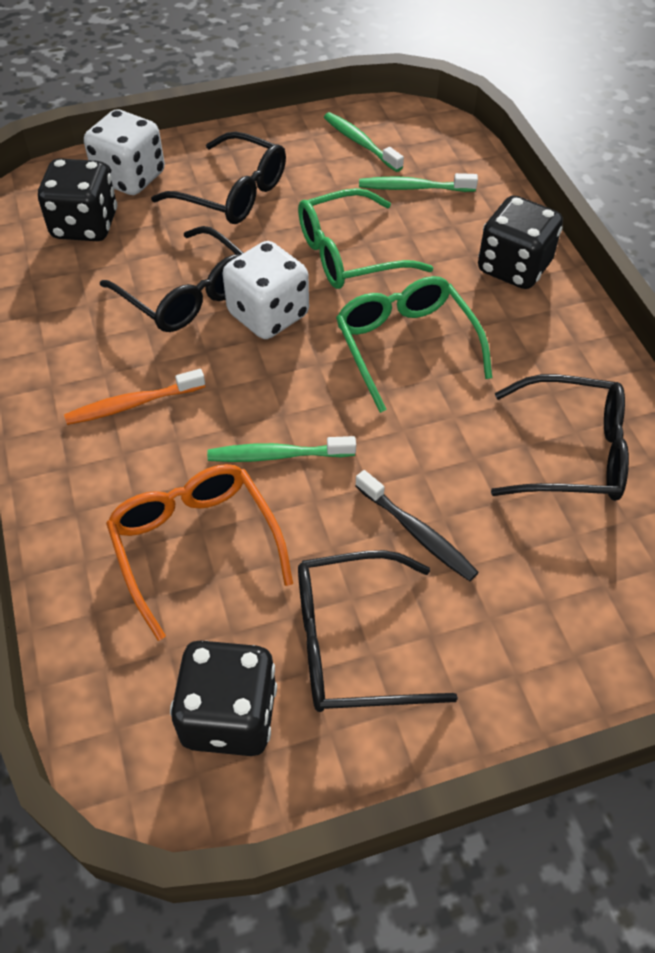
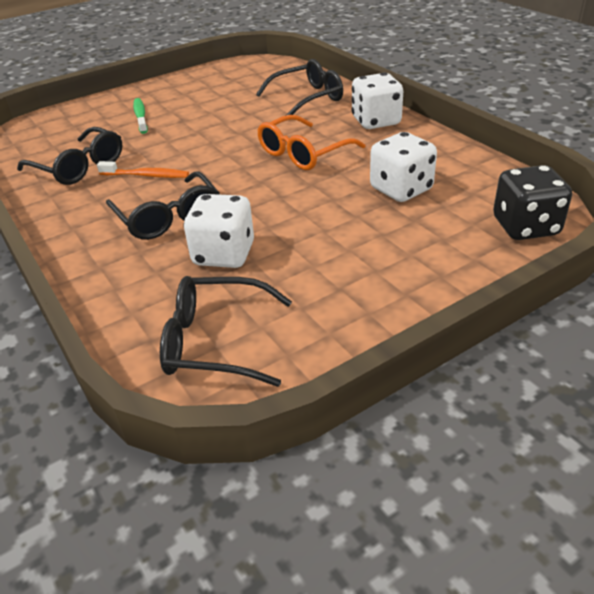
black dice: [38,158,117,241] [170,640,277,756] [478,196,563,289] = 3 -> [493,165,572,240] = 1
black toothbrush: [355,470,479,581] = 1 -> none = 0
green glasses: [298,188,433,289] [336,276,492,413] = 2 -> none = 0
green toothbrush: [207,436,356,462] [324,112,404,172] [359,173,478,192] = 3 -> [133,98,148,134] = 1
white dice: [84,109,165,195] [223,241,309,339] = 2 -> [183,194,254,268] [351,73,403,129] [370,132,437,202] = 3

